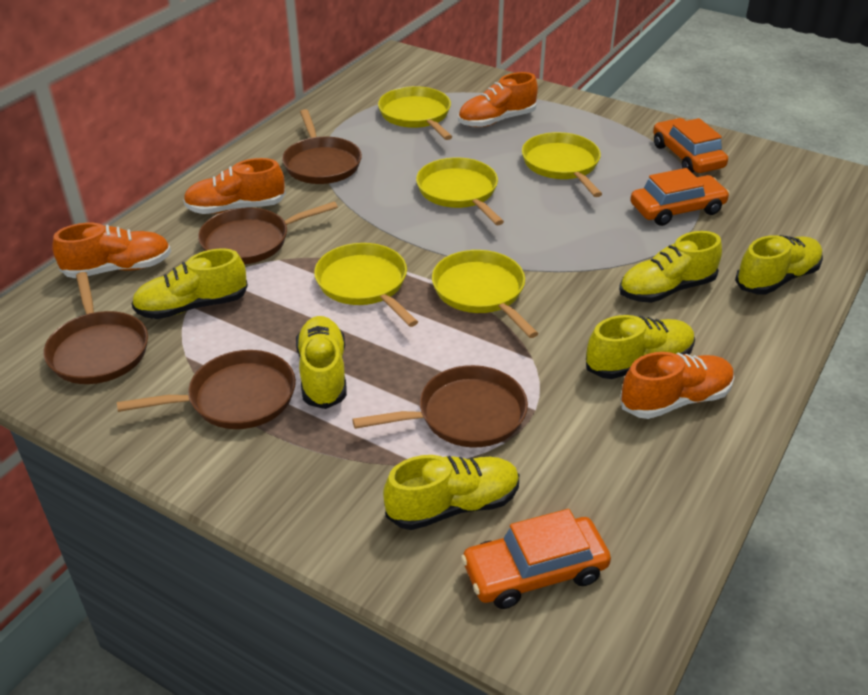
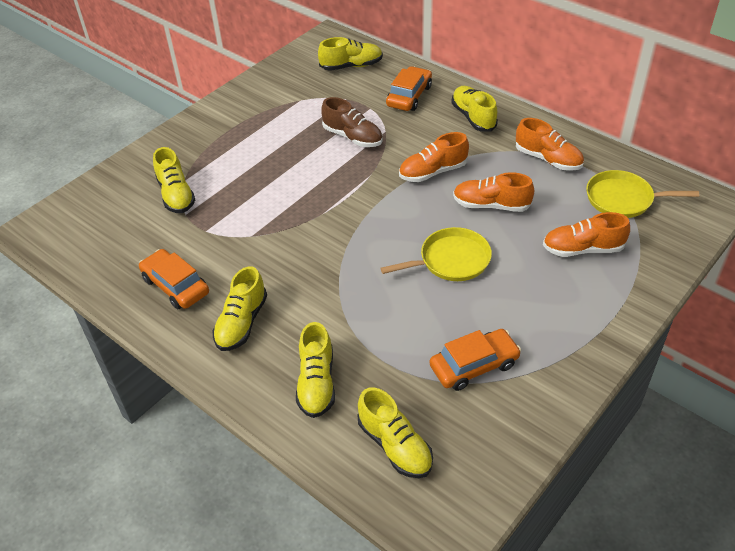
brown pan: [44,272,148,384] [117,350,296,429] [198,201,338,264] [282,109,362,184] [352,365,528,447] = 5 -> none = 0
brown shoe: none = 0 -> [321,97,383,147] = 1
yellow pan: [314,243,418,327] [378,86,452,140] [416,158,504,225] [432,250,539,338] [522,132,602,197] = 5 -> [381,227,492,281] [586,170,699,218] = 2

